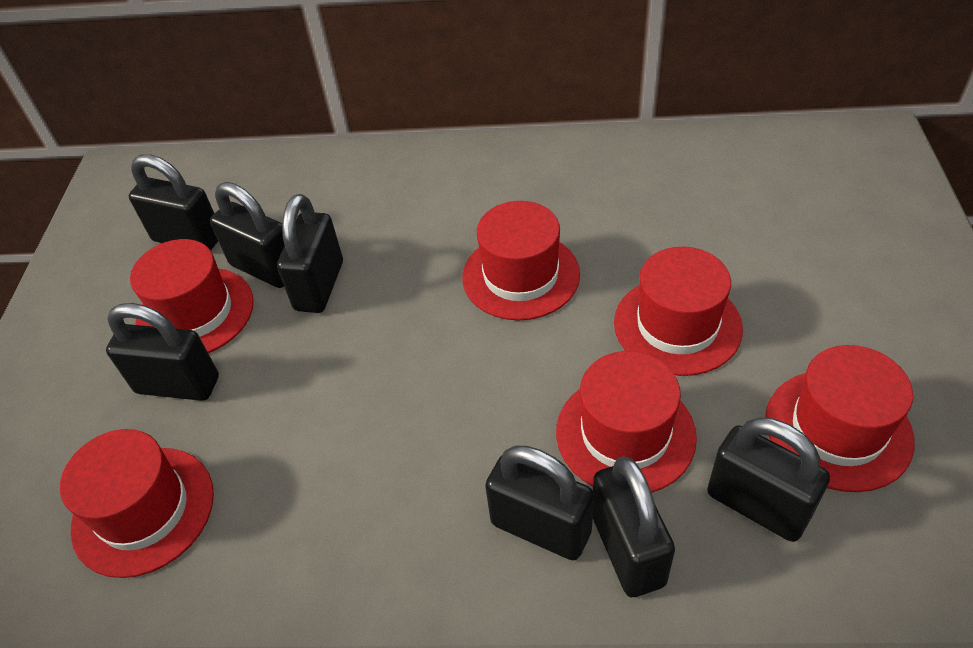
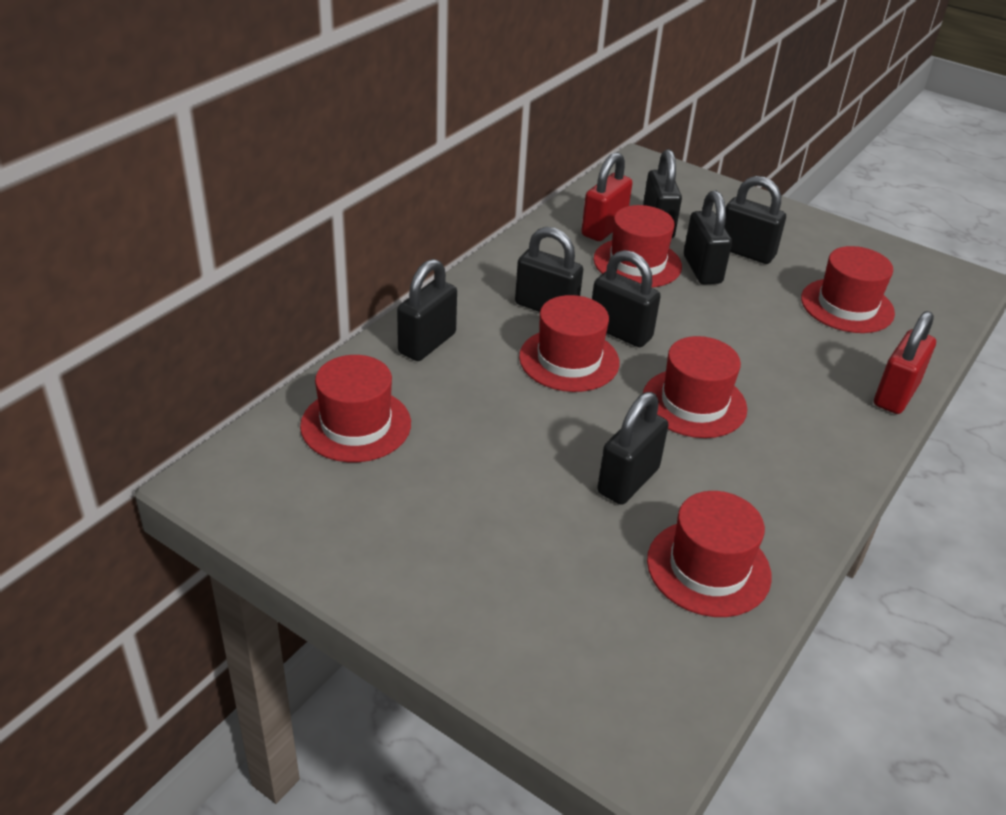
red padlock: none = 0 -> [581,152,633,241] [874,311,936,414] = 2

